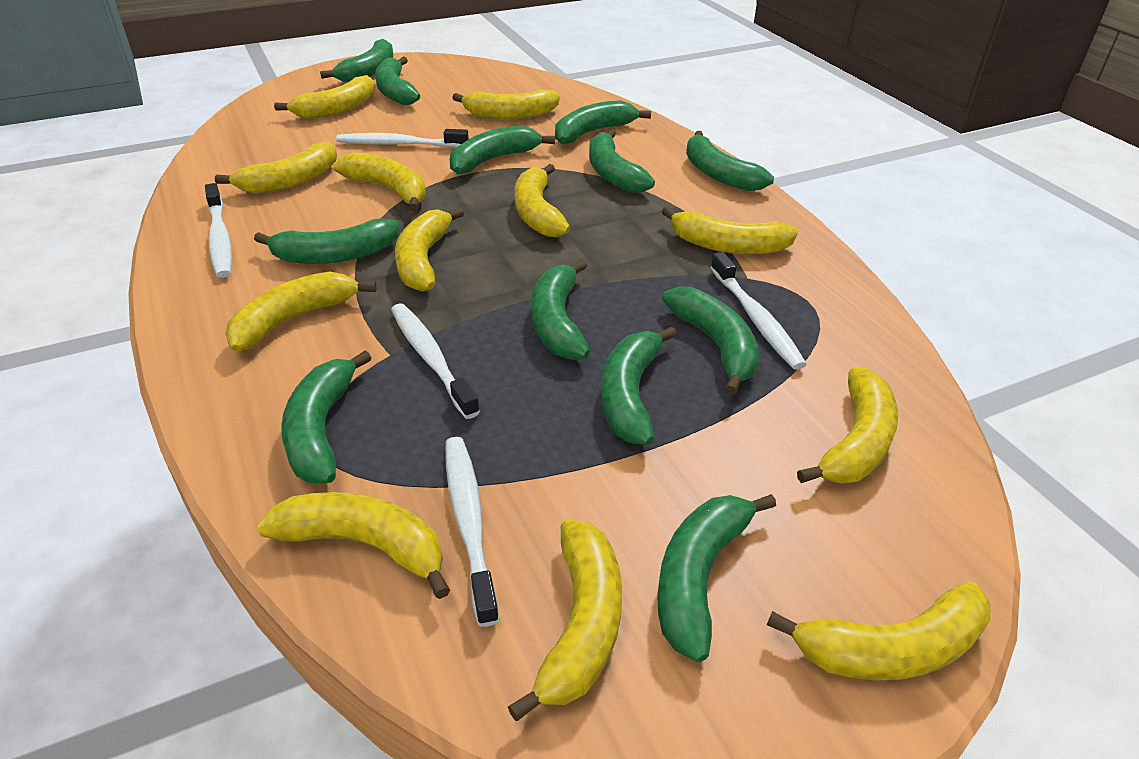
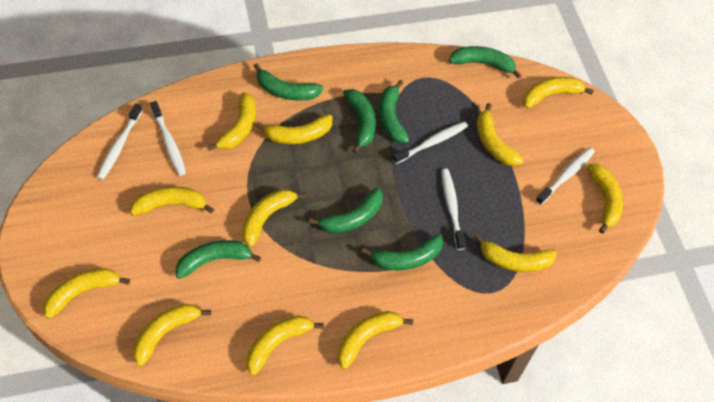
green banana: [254,218,399,264] [281,351,372,483] [320,39,393,82] [375,57,420,105] [450,126,555,174] [532,259,590,360] [555,100,651,144] [589,129,655,193] [601,326,677,445] [657,494,776,662] [662,286,759,395] [686,131,774,191] = 12 -> [176,240,261,279] [254,63,323,101] [309,187,383,233] [343,89,376,154] [362,234,443,270] [379,80,410,143] [449,46,521,79] = 7

